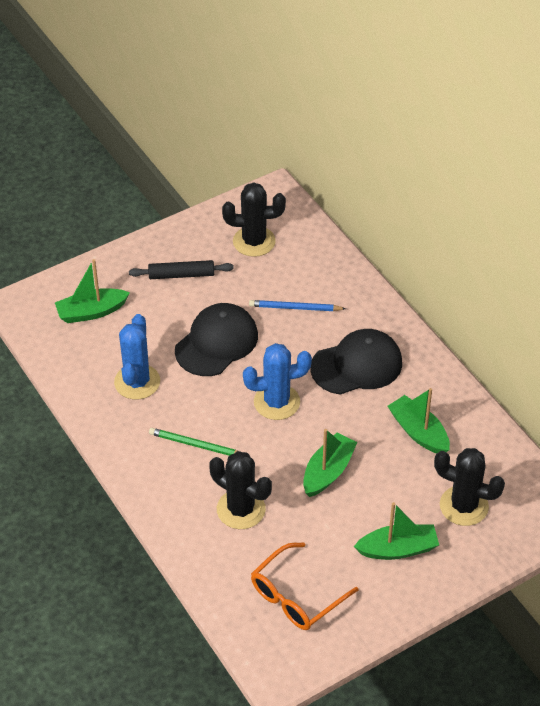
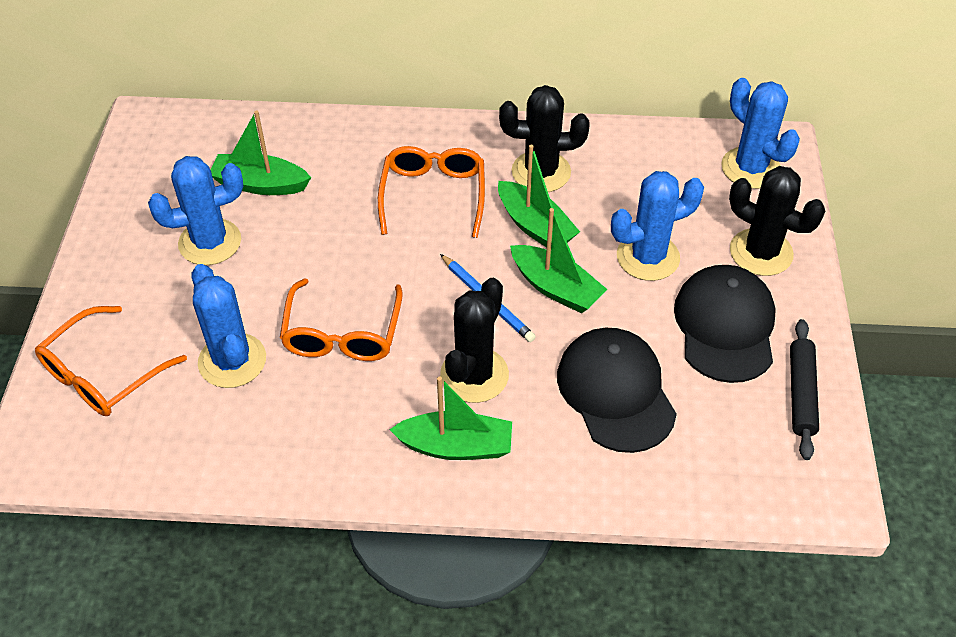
blue cactus: [114,314,160,400] [243,343,312,420] = 2 -> [148,156,243,265] [192,264,266,388] [611,171,704,281] [721,78,800,189] = 4
green pencil: [149,428,237,456] = 1 -> none = 0
orange glasses: [251,542,358,630] = 1 -> [35,306,187,416] [280,278,403,361] [378,146,485,238] = 3

